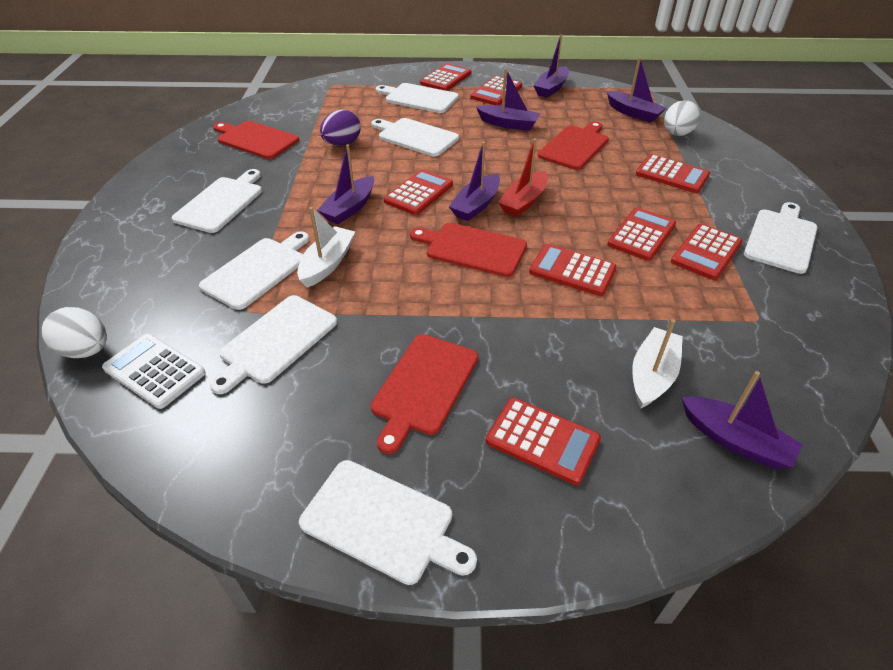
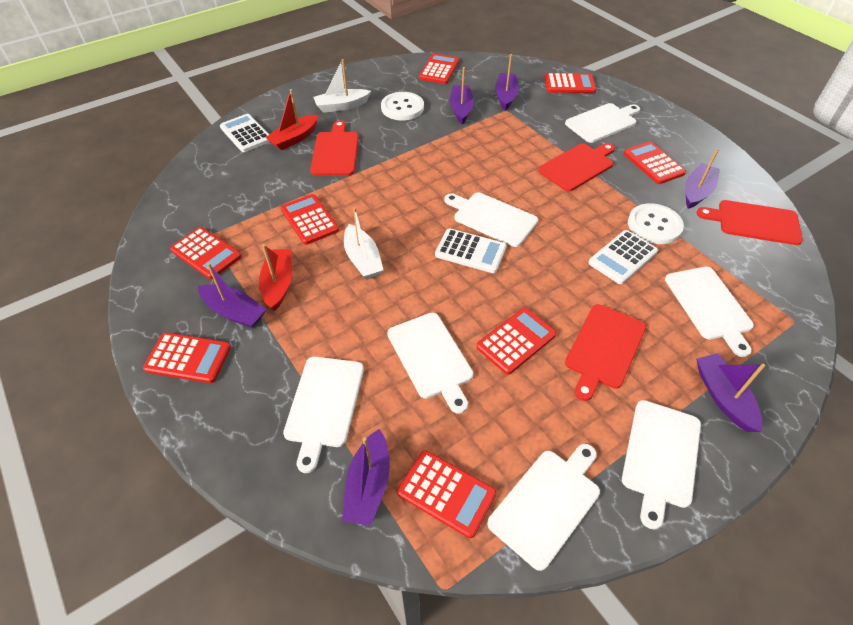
purple egg: [320,110,360,146] = 1 -> none = 0
red boat: [498,138,548,217] = 1 -> [259,244,292,311] [265,89,318,150] = 2
white button: none = 0 -> [381,92,424,120] [628,203,684,244] = 2
white calculator: [102,334,206,409] = 1 -> [220,114,270,152] [435,228,506,273] [588,230,658,284] = 3
white egg: [42,307,107,358] [664,100,700,136] = 2 -> none = 0

